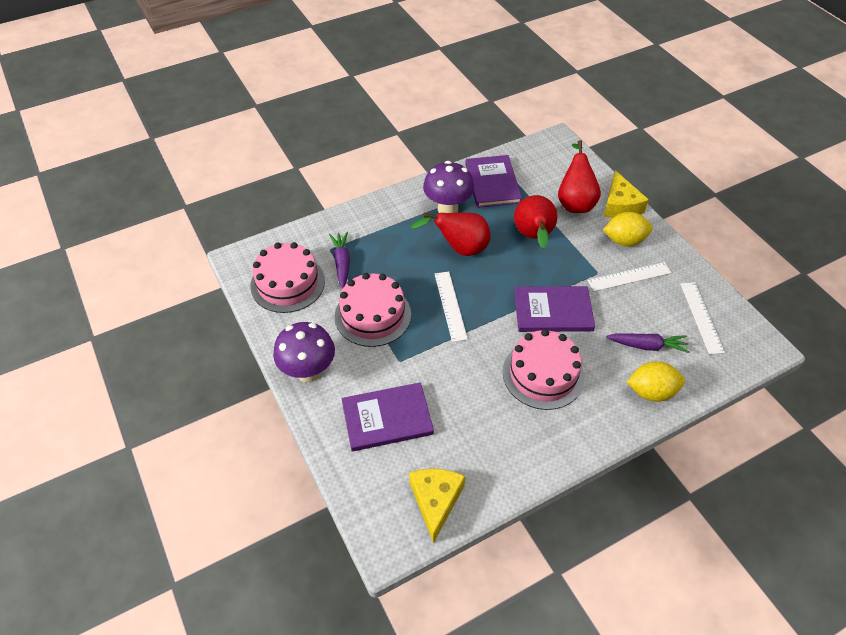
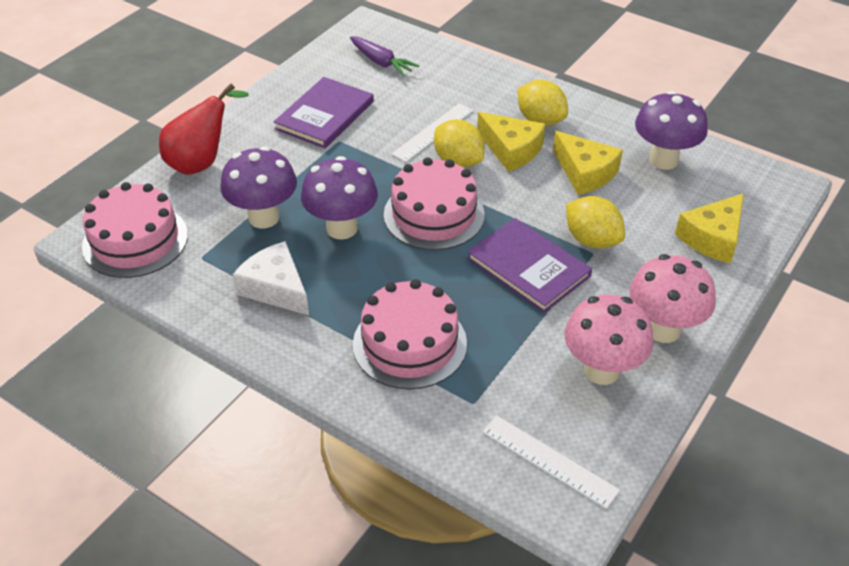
pink mushroom: none = 0 -> [564,294,654,385] [629,254,716,343] = 2
purple book: [341,382,434,451] [465,155,522,208] [514,286,595,332] = 3 -> [274,77,374,148] [467,218,592,313] = 2
purple carrot: [329,232,350,289] [606,333,689,353] = 2 -> [350,36,419,76] = 1
purple mushroom: [273,322,335,382] [423,161,474,213] = 2 -> [220,146,297,228] [301,156,378,240] [635,91,708,170] = 3
red pear: [410,213,490,256] [514,195,557,248] [558,140,601,213] = 3 -> [159,83,249,175] = 1
white cheese: none = 0 -> [233,241,309,315] = 1
white ruler: [435,271,468,342] [587,262,672,292] [680,282,725,355] = 3 -> [391,103,473,162] [482,416,620,509] = 2
yellow cheese: [409,469,465,543] [604,170,649,218] = 2 -> [477,112,546,172] [553,131,623,195] [675,193,744,263] = 3
yellow lemon: [603,212,652,246] [626,361,685,402] = 2 -> [434,120,484,168] [518,80,568,126] [566,196,625,249] = 3

